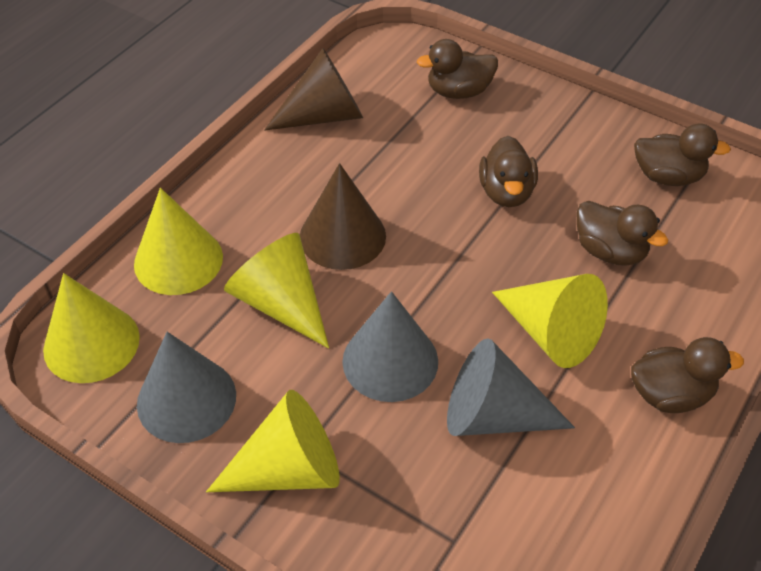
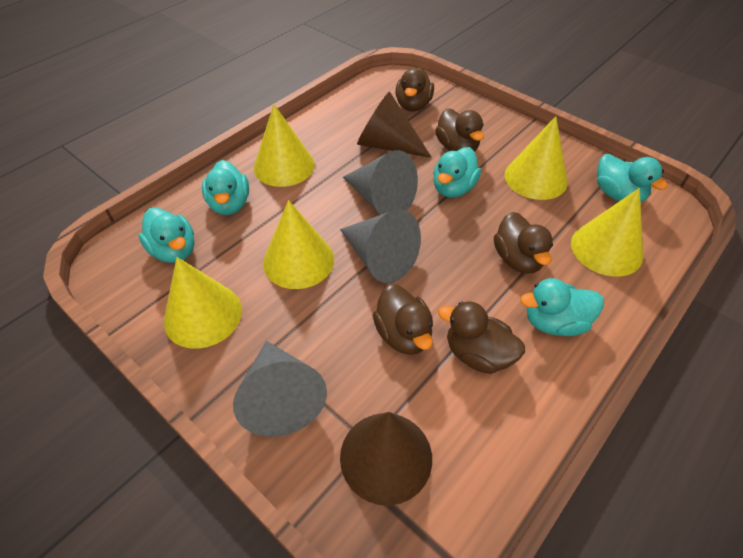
turquoise duck: none = 0 -> [139,208,194,263] [202,160,249,215] [433,147,481,198] [520,278,604,336] [597,154,668,203] = 5

